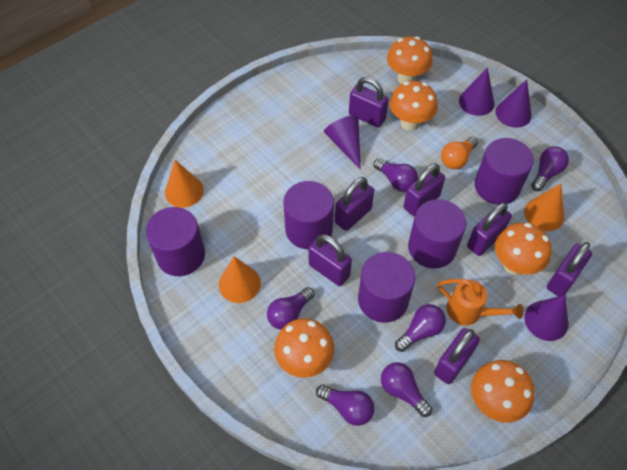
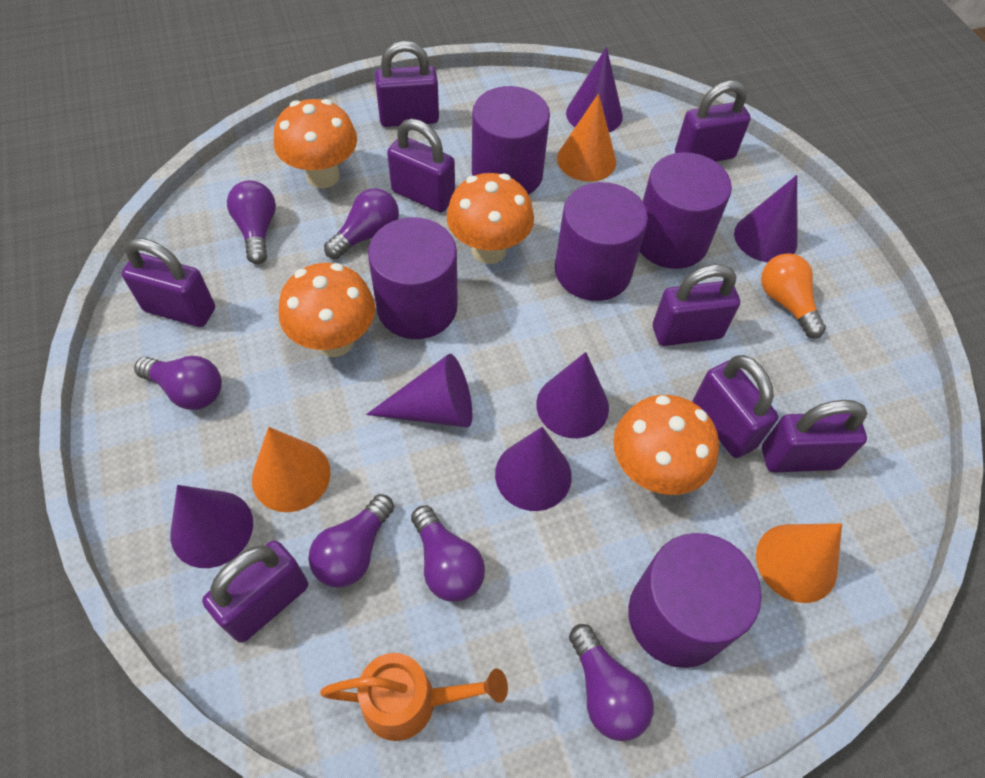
orange mushroom: [274,318,334,378] [387,36,433,84] [390,81,438,131] [471,360,535,423] [495,223,552,275] = 5 -> [274,99,357,188] [279,263,375,357] [446,173,534,264] [613,395,719,495] = 4
purple cone: [324,115,361,170] [459,67,494,116] [496,79,532,128] [524,295,568,341] = 4 -> [171,485,253,568] [366,354,472,427] [495,427,572,511] [536,352,609,438] [566,47,623,132] [734,175,797,262] = 6
purple padlock: [308,234,352,286] [335,177,374,231] [349,77,389,128] [404,163,445,217] [434,328,480,384] [467,202,512,256] [547,242,592,296] = 7 -> [121,238,215,327] [202,540,308,643] [375,41,439,127] [387,119,455,212] [653,264,740,346] [675,81,751,162] [692,355,778,458] [762,400,867,473] = 8

